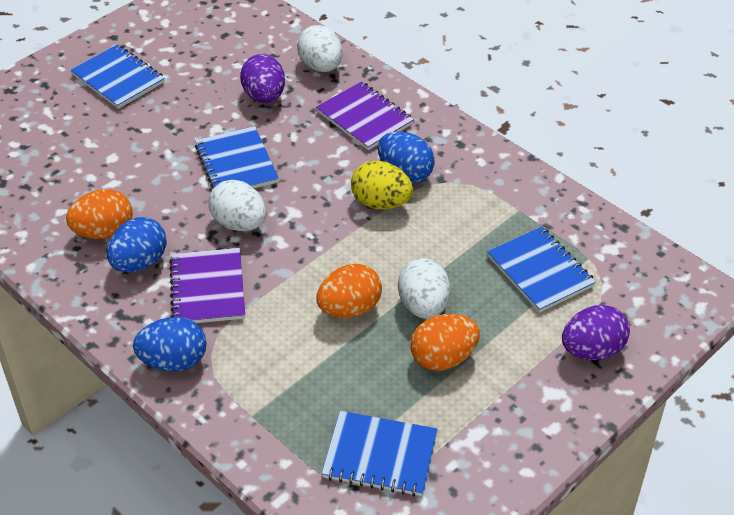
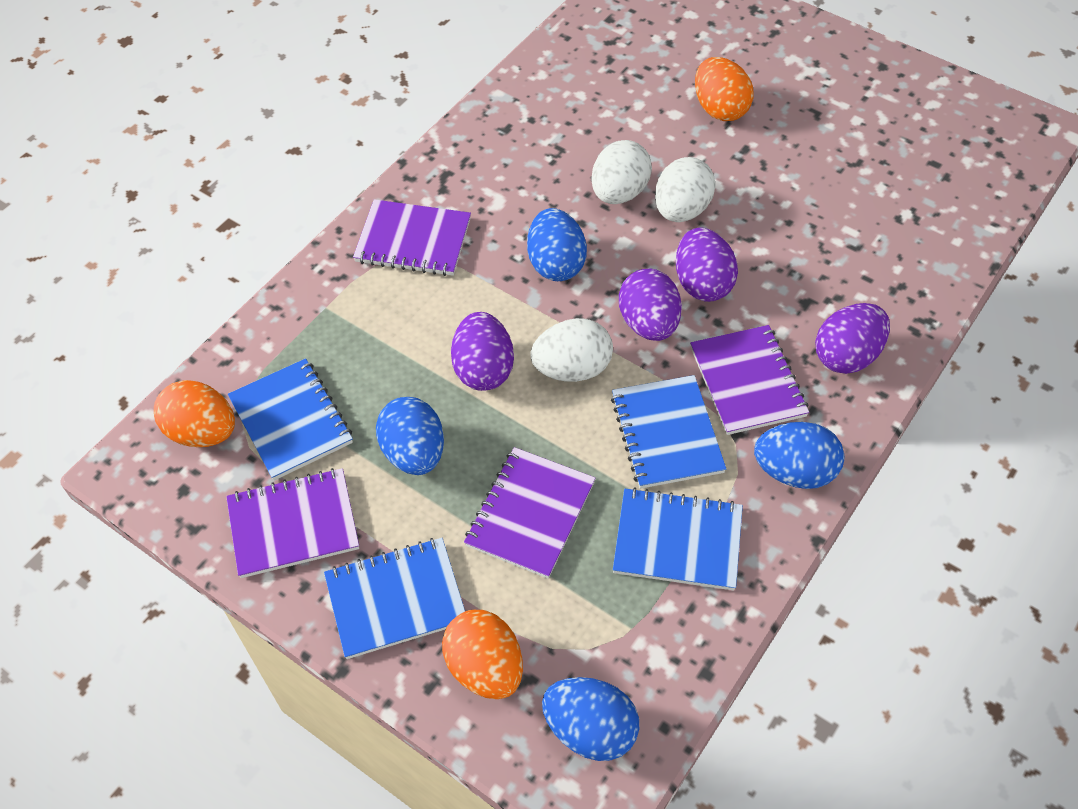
blue egg: [107,217,167,272] [133,317,207,371] [378,131,435,183] = 3 -> [376,397,444,475] [527,208,587,281] [542,677,639,761] [754,422,844,489] = 4
purple egg: [240,54,285,103] [562,305,630,360] = 2 -> [451,312,514,391] [619,269,682,341] [676,227,738,302] [815,303,890,374] = 4
purple notebook: [169,248,245,323] [316,81,414,150] = 2 -> [226,468,359,578] [353,199,471,276] [464,447,596,579] [690,325,809,435] = 4
yellow egg: [351,161,413,209] = 1 -> none = 0

